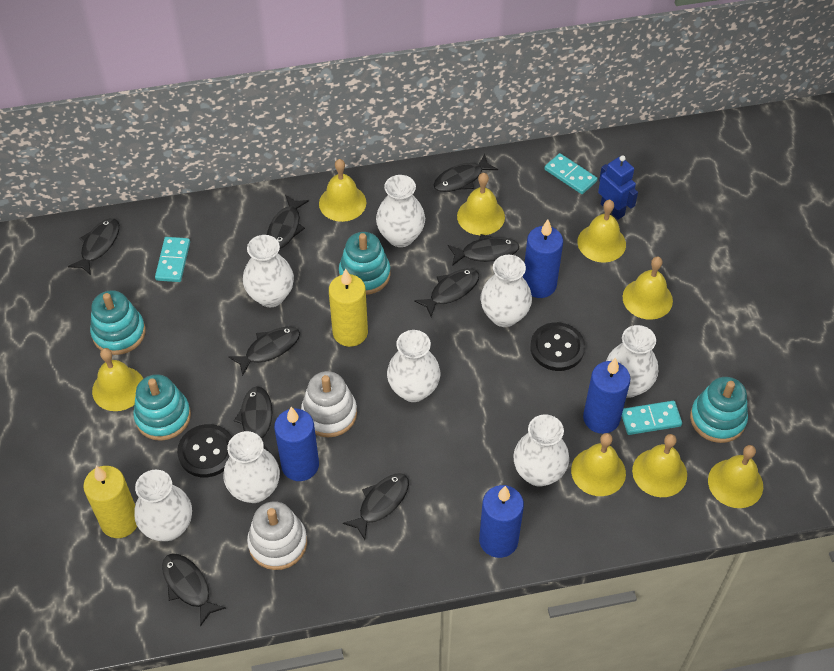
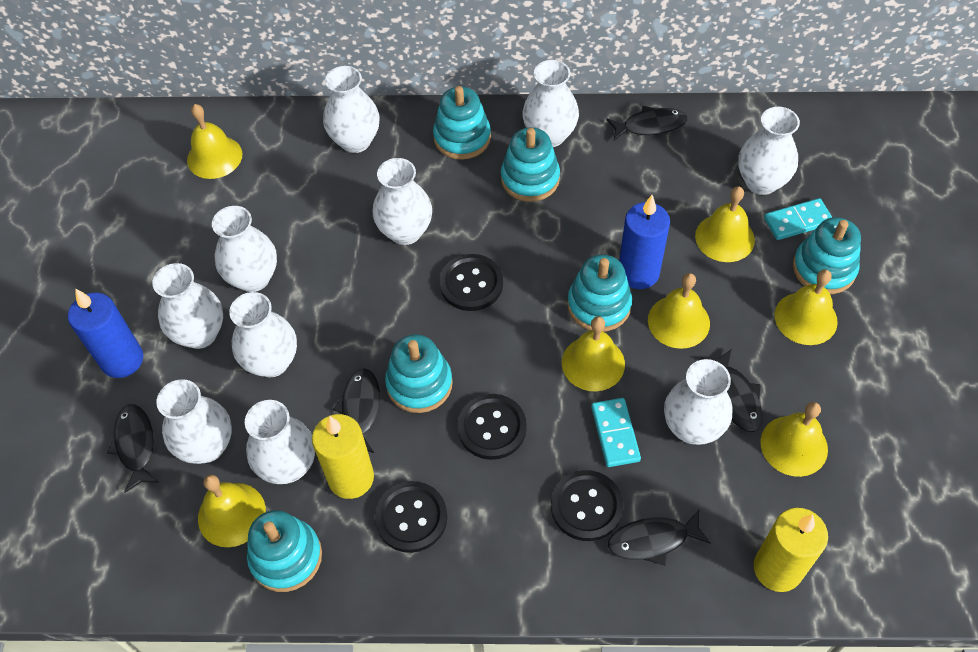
black button: [177,424,232,477] [530,322,585,371] = 2 -> [375,481,447,553] [439,254,503,311] [458,394,527,460] [551,470,623,541] = 4
black fish: [68,218,120,275] [162,553,226,627] [229,326,300,376] [234,386,273,452] [267,195,309,249] [343,473,409,540] [414,268,480,317] [433,154,498,192] [448,234,520,266] = 9 -> [107,404,160,493] [333,368,380,453] [607,106,688,141] [608,510,711,565] [701,349,763,432] = 5
blue candle: [274,407,319,481] [479,485,524,558] [523,220,563,298] [583,358,630,434] = 4 -> [68,288,143,378] [619,195,670,289] = 2
blue robot: [598,155,638,220] = 1 -> none = 0
turquoise domino: [155,237,190,282] [544,153,597,194] [622,401,682,435] = 3 -> [591,398,641,467] [764,198,833,240] = 2
turquoise stacking toy: [90,290,146,355] [133,374,191,441] [339,232,391,295] [690,377,748,443] = 4 -> [247,510,322,592] [385,334,453,413] [433,86,491,160] [501,128,560,202] [567,254,632,332] [793,217,861,294] = 6
white stacking toy: [247,501,307,570] [301,371,357,437] = 2 -> none = 0
white vase: [134,470,192,541] [223,431,280,503] [243,235,294,307] [376,175,425,247] [387,330,440,402] [480,255,532,327] [513,415,569,487] [606,325,658,398] = 8 -> [152,263,223,349] [156,379,232,464] [212,206,277,292] [229,292,297,377] [245,400,315,484] [323,66,380,153] [373,158,432,245] [522,60,579,147] [664,359,732,445] [738,107,800,195] = 10
yellow bell: [92,348,143,411] [319,159,366,222] [457,173,505,235] [571,433,626,496] [577,200,626,263] [623,257,673,320] [632,434,687,497] [708,445,763,508] = 8 -> [187,104,242,179] [198,475,266,547] [562,316,625,391] [648,273,710,349] [695,186,755,262] [760,402,828,477] [775,269,838,345] = 7

